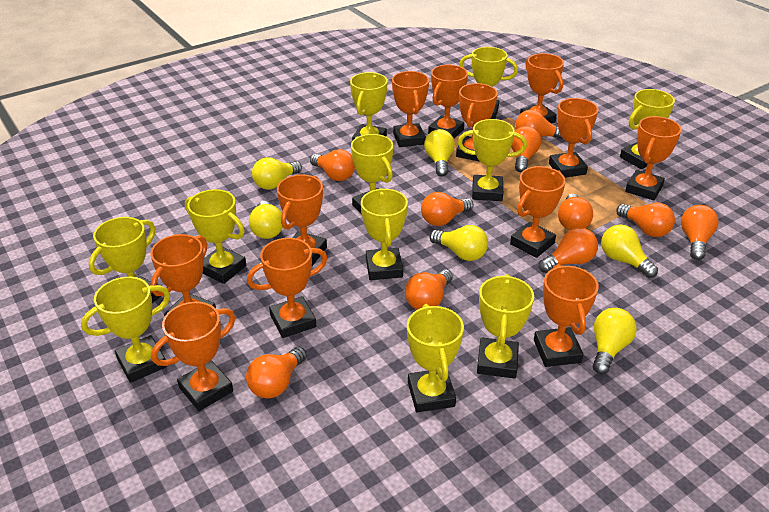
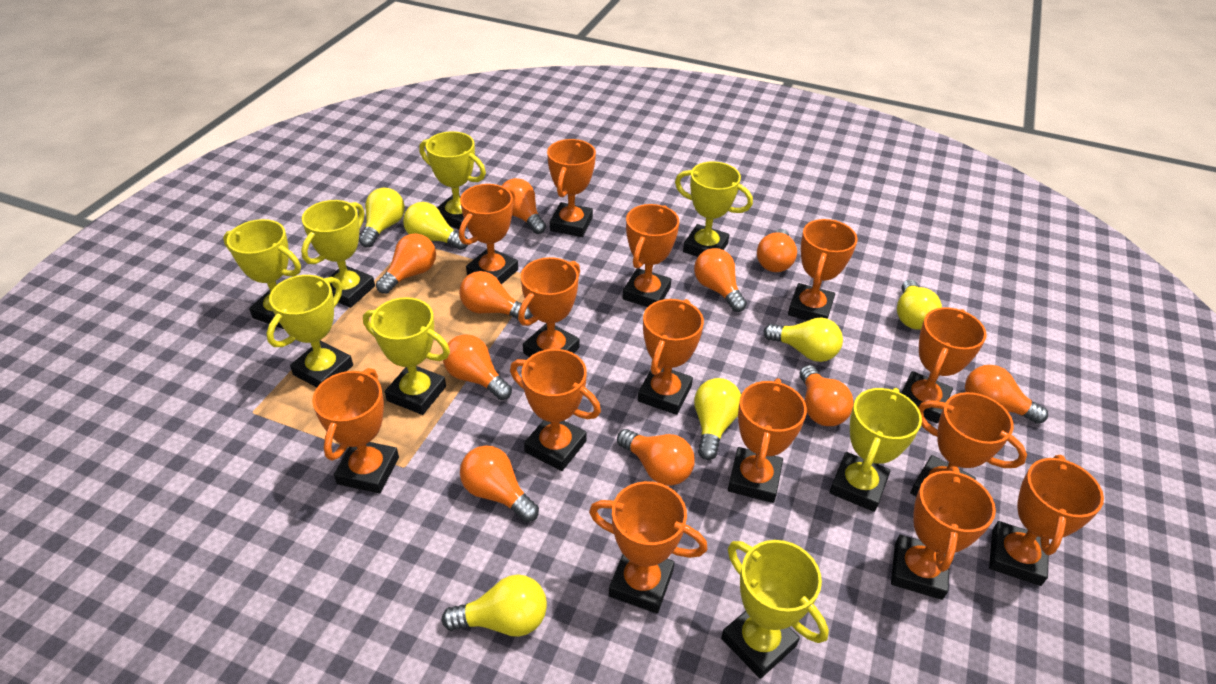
orange trophy: [150,234,216,317] [151,302,235,411] [247,238,327,338] [277,174,327,266] [392,71,429,147] [428,65,468,139] [456,83,498,162] [510,166,566,258] [520,53,564,123] [534,264,599,367] [549,98,599,178] [625,116,682,200] = 12 -> [312,368,399,493] [459,184,518,284] [510,349,601,471] [518,257,580,357] [547,139,596,237] [589,481,707,613] [622,204,679,307] [638,299,704,415] [728,378,807,503] [788,219,858,321] [891,466,996,600] [901,307,987,423] [910,392,1027,496] [989,455,1104,586] = 14
yellow trophy: [81,277,170,383] [89,217,161,303] [185,189,246,284] [350,72,387,141] [351,134,393,215] [361,188,408,280] [407,304,464,412] [458,119,527,201] [459,47,518,119] [477,274,534,379] [620,89,675,169] = 11 -> [223,219,301,329] [266,275,353,387] [301,200,375,308] [363,297,450,415] [419,131,486,229] [675,161,753,257] [721,540,829,679] [829,388,922,512] = 8

